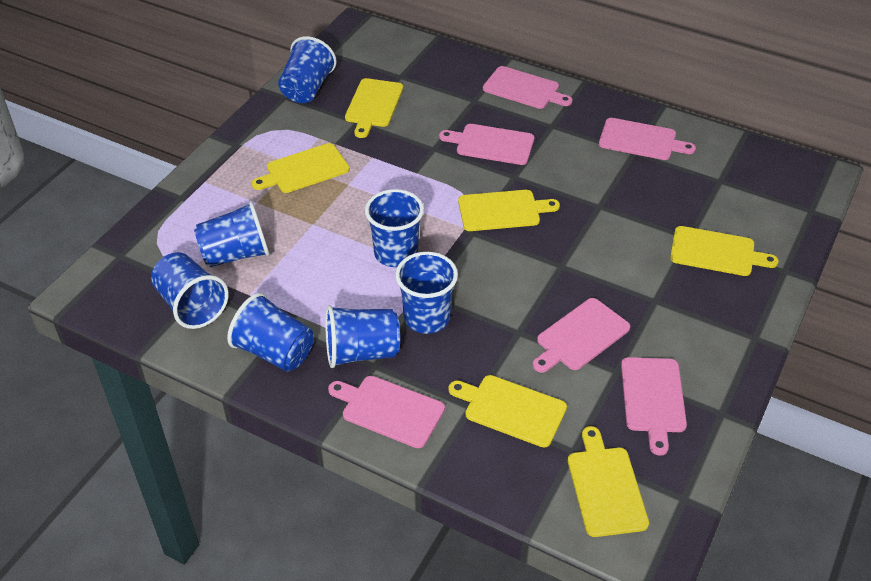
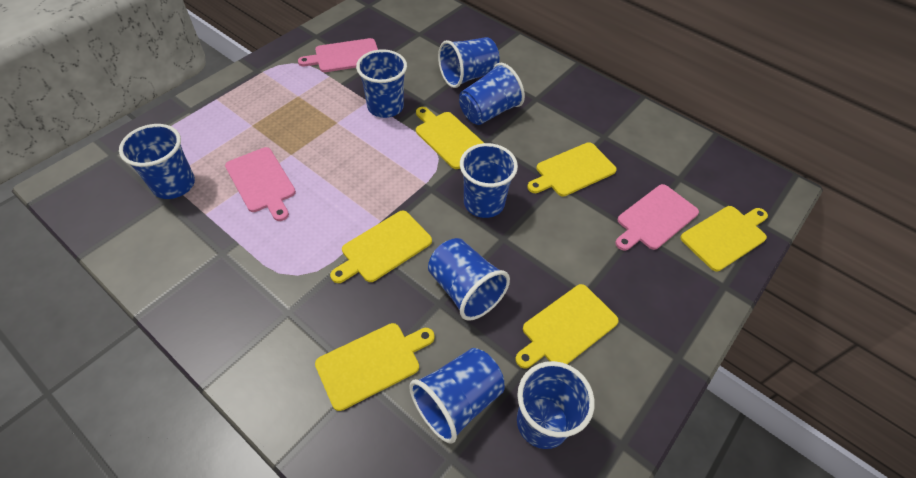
blue cup: [151,252,229,329] [194,201,270,267] [227,293,314,372] [278,36,337,103] [325,305,400,368] [365,189,424,267] [395,252,458,334] = 7 -> [119,124,195,199] [356,49,407,118] [409,348,505,444] [428,238,510,321] [438,37,500,88] [459,63,525,125] [460,143,518,218] [517,361,595,449] = 8
pink cutting board: [328,376,445,448] [439,124,534,165] [483,66,573,109] [533,298,630,373] [599,118,696,160] [621,357,687,456] = 6 -> [225,147,296,221] [298,38,378,72] [615,184,699,251] = 3

